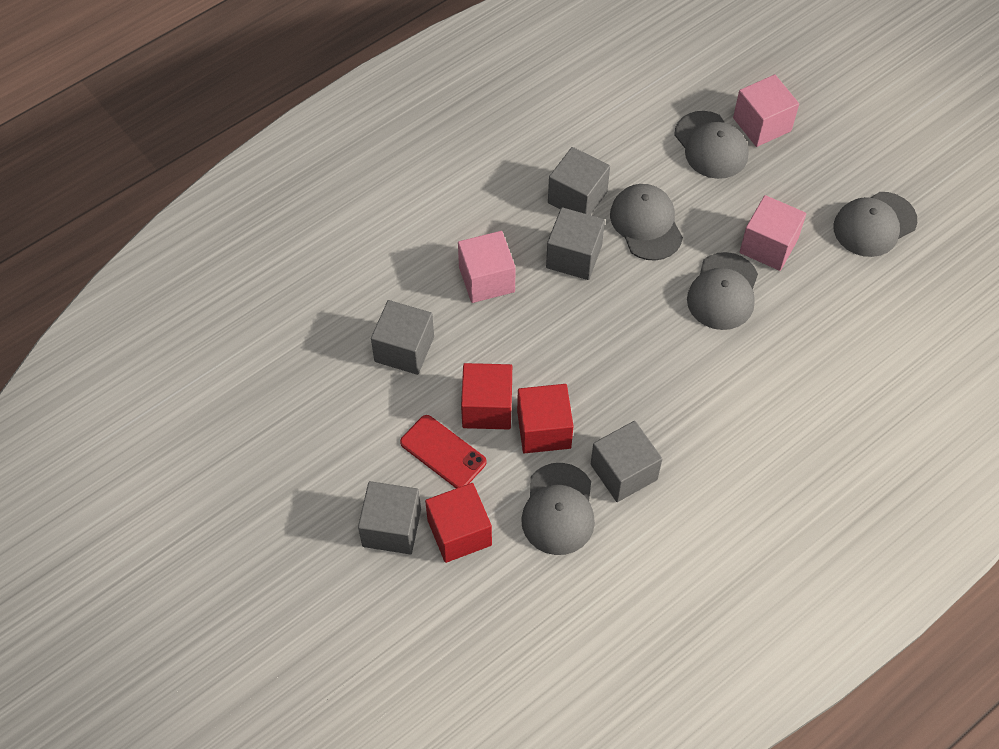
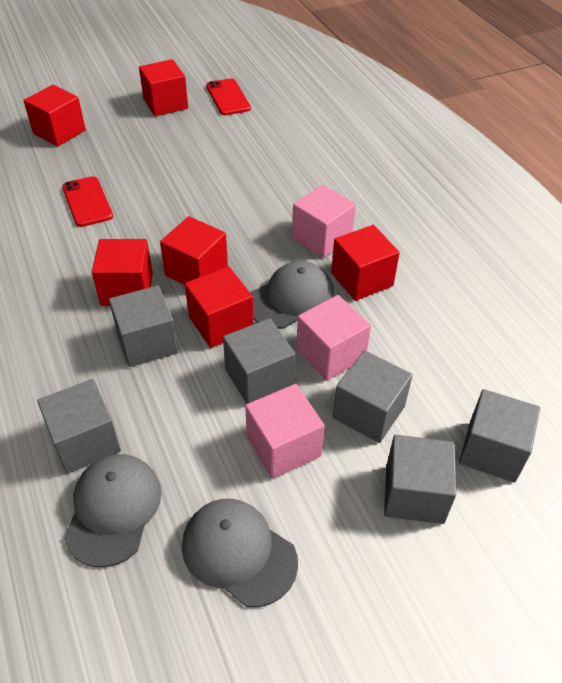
grey cap: [521,463,595,555] [610,184,683,261] [674,111,749,179] [687,252,758,330] [833,192,917,257] = 5 -> [64,454,162,567] [182,499,298,607] [250,261,334,329] = 3
grey cube: [358,481,421,554] [371,300,434,375] [546,207,605,280] [548,147,610,215] [591,421,662,502] = 5 -> [37,379,121,474] [109,285,178,367] [223,318,295,404] [333,350,413,443] [384,435,456,524] [459,389,540,482] = 6
red cube: [425,483,492,563] [461,363,512,429] [517,384,574,453] = 3 -> [24,85,86,147] [92,239,153,306] [139,59,188,116] [160,216,228,285] [185,266,254,348] [331,225,400,301] = 6
red phone: [400,415,487,488] = 1 -> [62,176,113,227] [206,78,251,115] = 2

